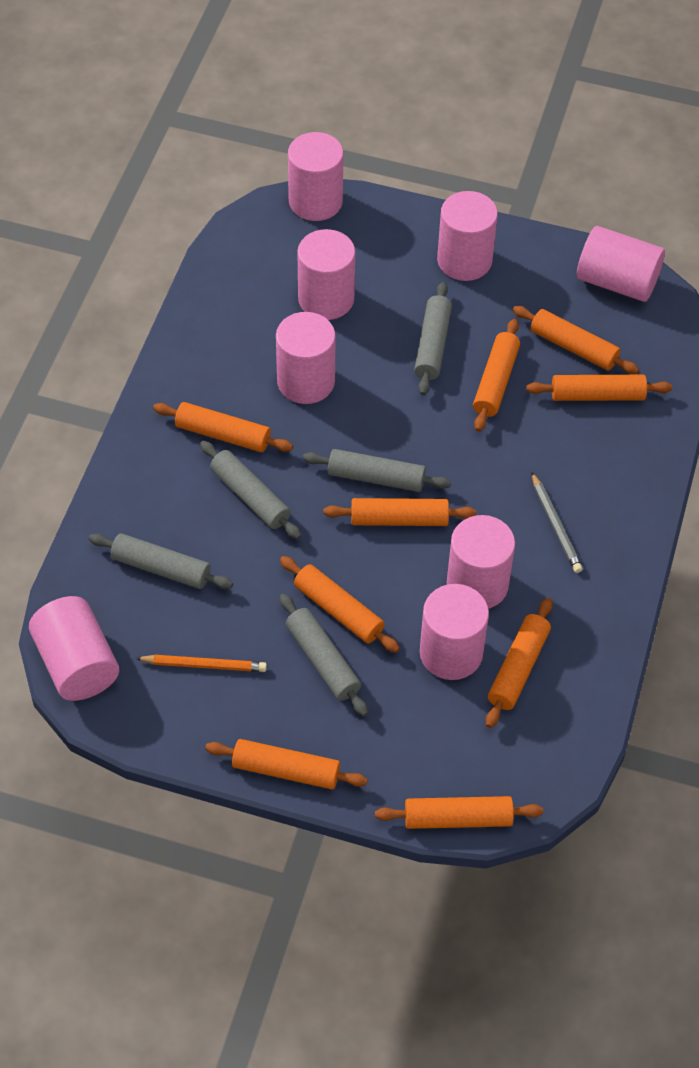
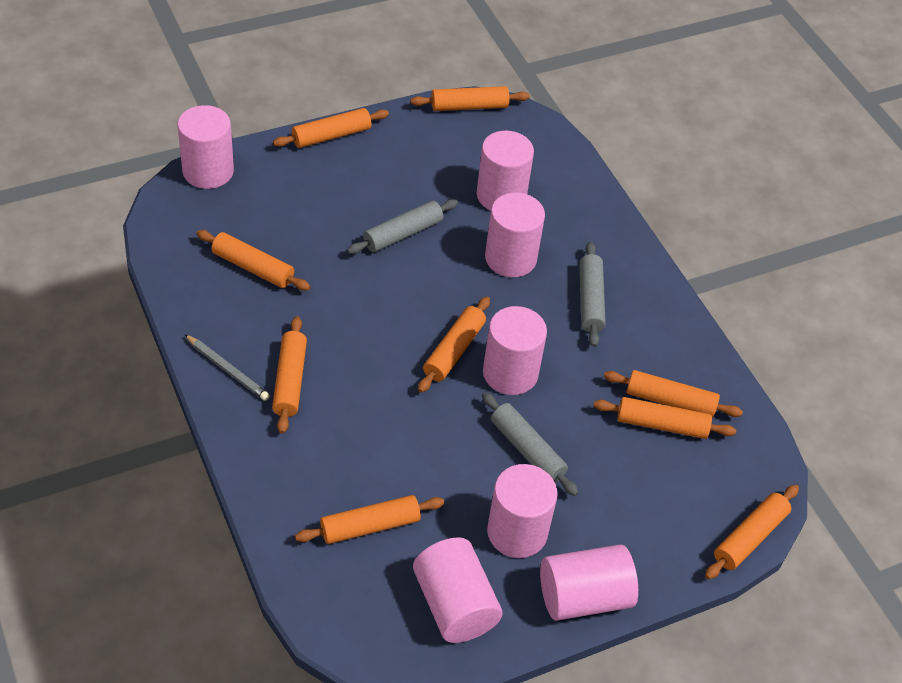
grey rolling pin: [89,533,233,589] [200,441,302,539] [280,593,368,716] [303,449,451,492] [414,282,452,395] = 5 -> [347,199,458,254] [482,392,578,496] [579,242,606,347] = 3
orange pencil: [135,655,267,672] = 1 -> none = 0
pink cylinder: [29,596,119,701] [276,312,336,404] [288,132,344,221] [297,229,355,320] [420,584,489,680] [437,191,498,281] [447,515,515,609] [577,226,665,302] = 8 -> [177,105,234,189] [413,537,503,643] [476,131,534,210] [483,306,547,395] [485,193,545,277] [487,464,558,558] [540,544,638,621] = 7

